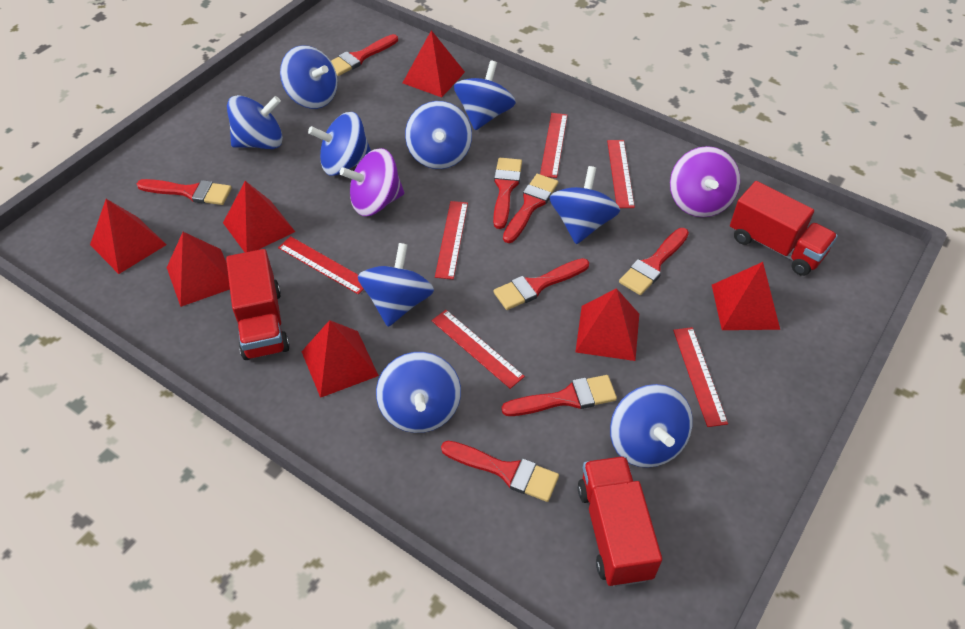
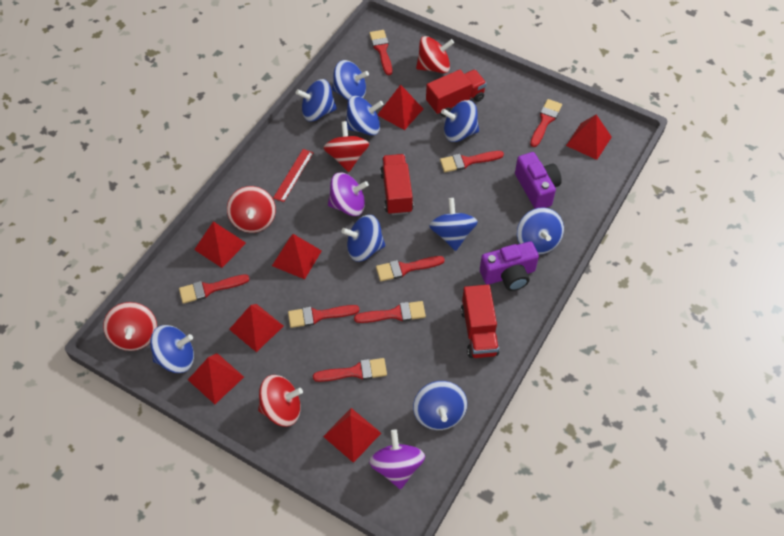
purple camera: none = 0 -> [480,241,539,291] [515,152,562,209] = 2
red ruler: [278,236,364,295] [431,310,525,389] [435,201,468,279] [540,113,568,178] [607,140,635,208] [673,327,728,427] = 6 -> [273,149,314,202] = 1
red spinning top: none = 0 -> [103,302,157,351] [227,186,276,233] [258,375,303,427] [323,121,369,172] [416,36,454,73] = 5

